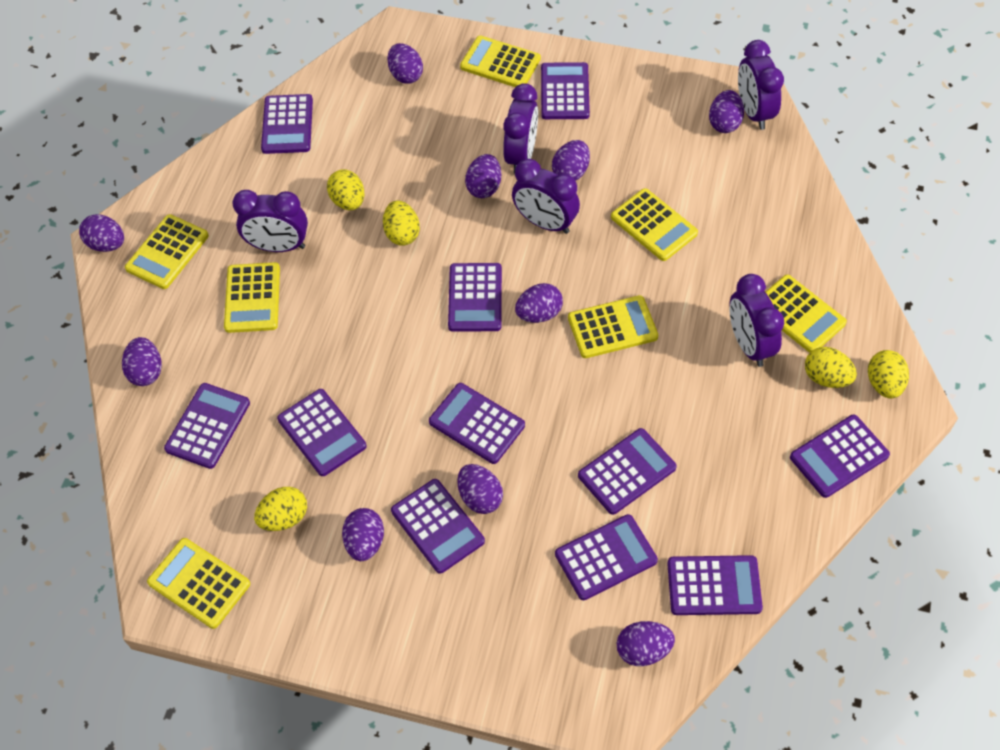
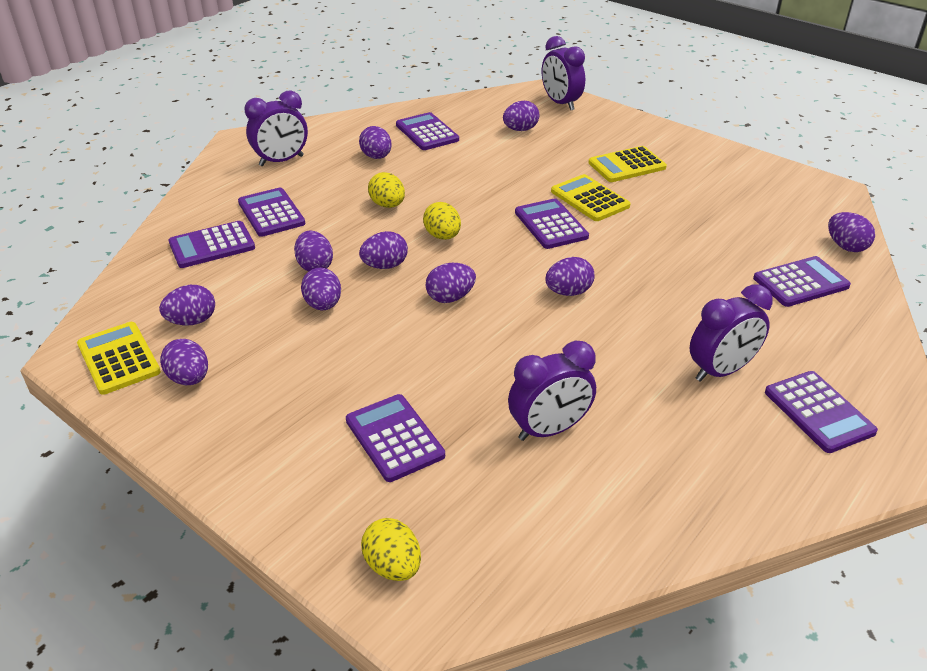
purple calculator: [164,383,250,469] [261,94,313,154] [277,389,367,476] [391,479,485,574] [429,383,525,464] [448,263,502,332] [541,62,590,119] [555,514,658,600] [578,428,677,515] [667,555,763,615] [790,415,890,498] = 11 -> [169,221,255,268] [238,188,305,237] [346,394,445,482] [396,112,459,150] [515,199,589,249] [753,256,851,307] [765,371,878,453] = 7
purple clock: [233,190,308,252] [503,83,538,174] [512,159,580,234] [729,274,784,367] [738,40,784,130] = 5 -> [244,90,308,166] [508,341,596,441] [542,36,585,110] [690,284,772,382] = 4
yellow calculator: [125,214,209,289] [147,538,250,629] [224,262,280,333] [460,36,541,87] [568,295,658,358] [611,188,698,261] [766,275,847,353] = 7 -> [77,322,161,395] [551,174,630,221] [589,146,667,182] = 3
yellow egg: [254,487,307,531] [327,169,364,210] [383,200,420,246] [805,347,857,388] [868,350,909,398] = 5 -> [361,518,421,581] [368,172,405,208] [423,202,461,240] = 3

